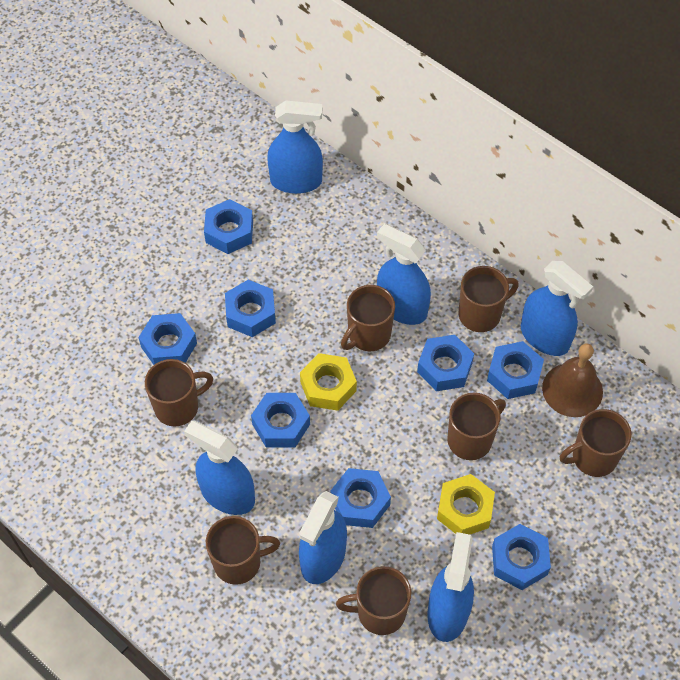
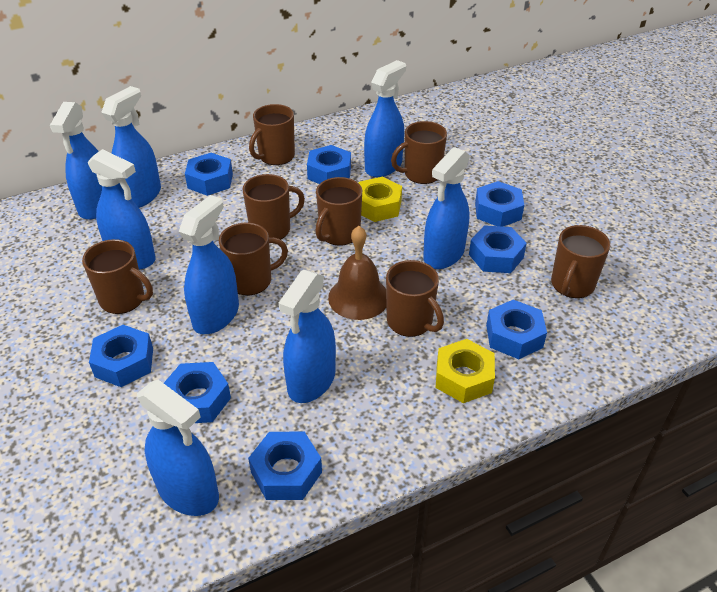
blue spray bottle: [184,421,255,515] [267,100,323,194] [299,491,347,584] [377,224,431,325] [427,532,474,642] [521,261,593,356] = 6 -> [50,102,102,220] [88,149,156,269] [101,86,161,208] [137,380,219,516] [179,195,239,334] [279,269,336,403] [364,60,406,177] [423,147,470,269] = 8
brown mug: [145,359,213,427] [206,516,280,585] [336,566,411,635] [341,285,395,351] [447,393,506,460] [459,266,519,332] [560,409,632,477] = 7 -> [82,239,153,314] [219,223,288,295] [243,174,305,239] [249,104,295,165] [315,177,362,246] [386,260,444,337] [391,121,447,184] [551,225,610,298] = 8

